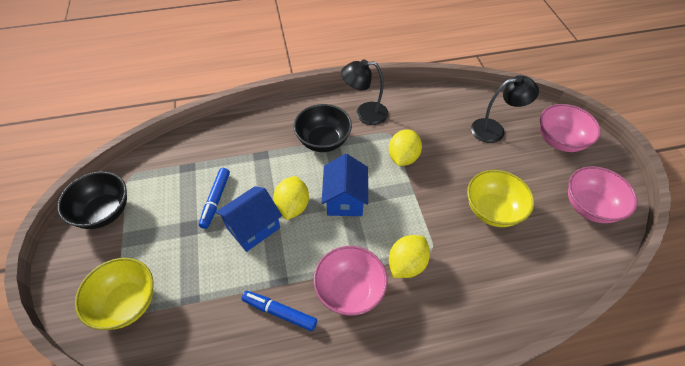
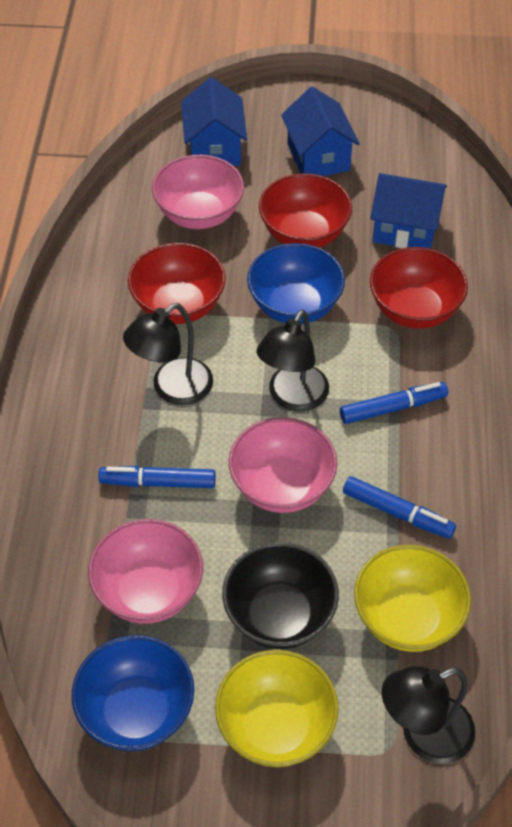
black bowl: [57,171,127,229] [293,104,352,152] = 2 -> [222,542,339,649] = 1
black lamp: [341,59,388,125] [471,75,539,143] = 2 -> [123,303,213,405] [256,310,329,412] [382,666,475,764] = 3
blue bowl: none = 0 -> [72,635,194,751] [247,243,345,324] = 2
blue house: [216,186,282,252] [322,154,368,216] = 2 -> [181,77,247,166] [281,86,360,176] [370,173,447,249] = 3
blue marker: [199,168,230,229] [242,291,317,331] = 2 -> [98,466,216,488] [340,382,448,424] [343,476,456,539] = 3
red bowl: none = 0 -> [128,243,226,324] [259,173,352,248] [370,247,468,329] = 3
yellow lemon: [273,176,309,220] [389,129,422,166] [389,235,430,278] = 3 -> none = 0

